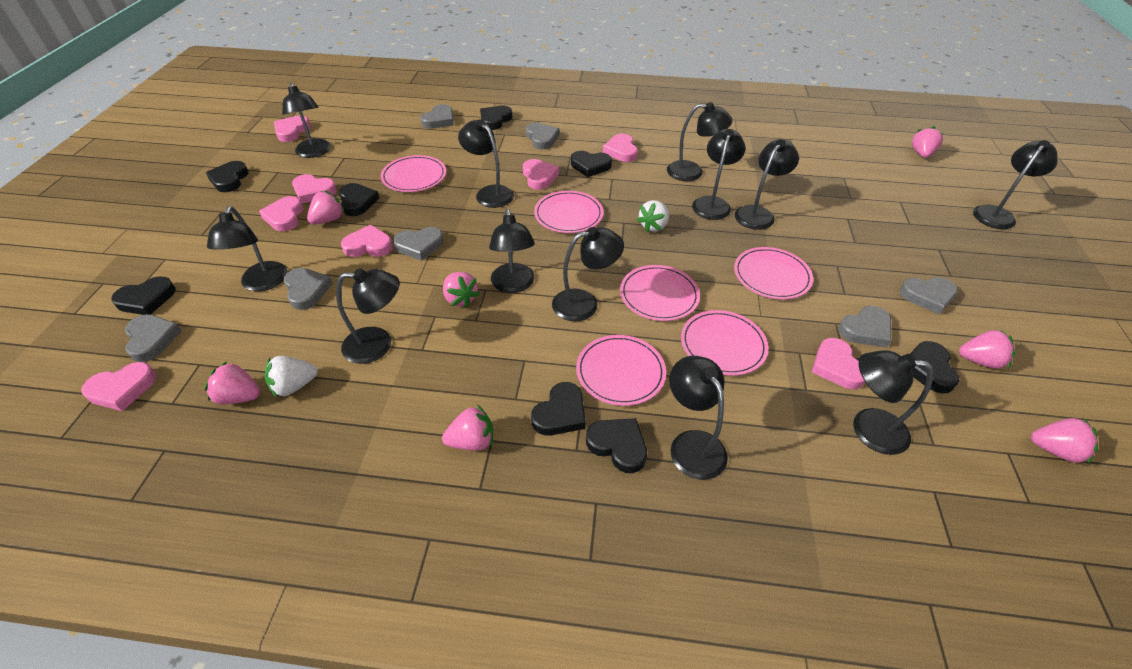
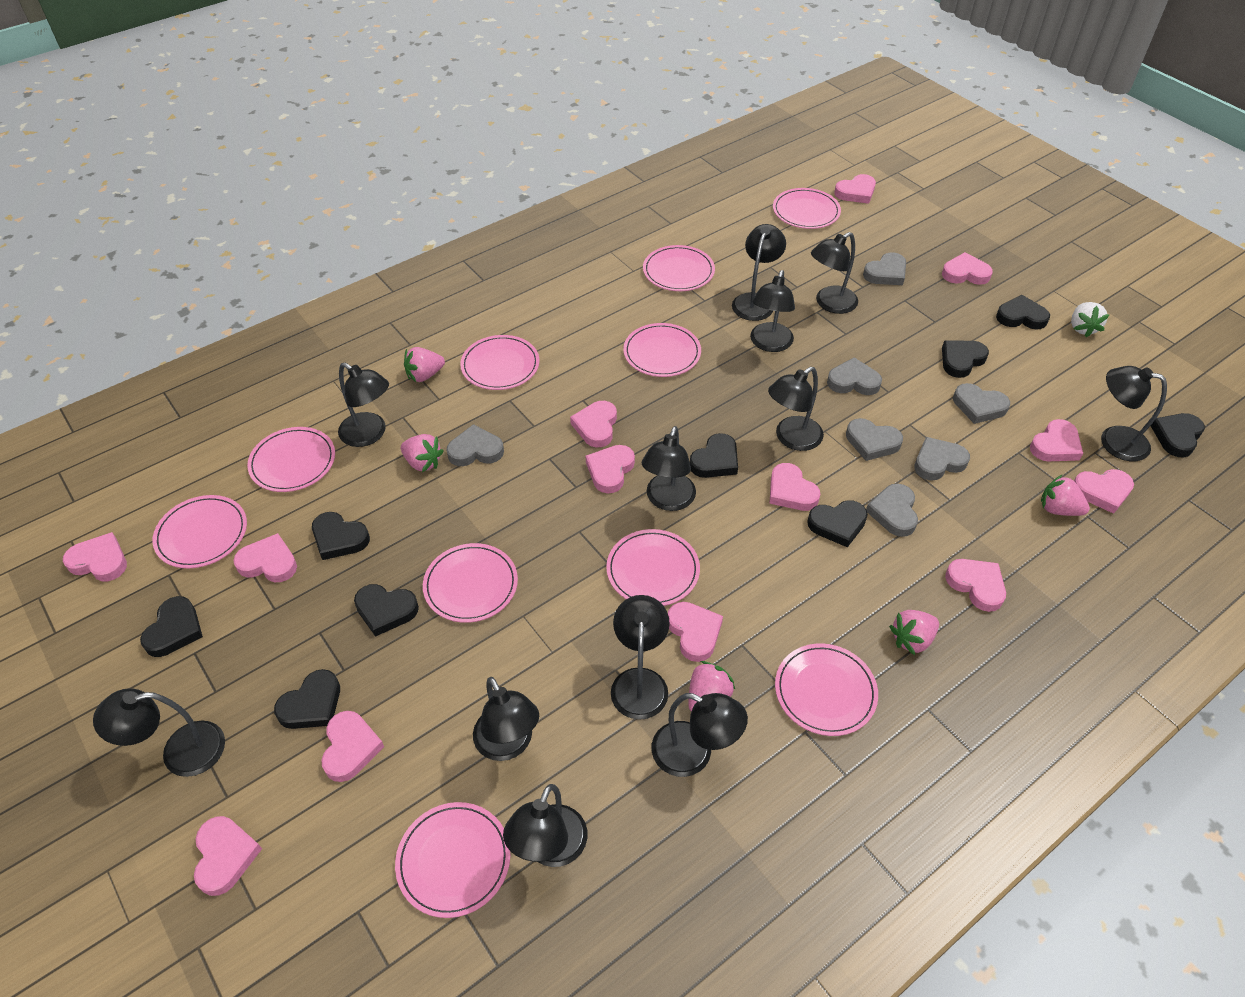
black heart: [111,276,176,315] [206,161,249,192] [339,183,379,216] [480,106,512,130] [531,382,586,436] [571,151,612,177] [586,418,647,473] [910,341,959,394] = 8 -> [140,596,203,657] [274,669,340,729] [312,512,370,560] [354,584,419,637] [690,433,738,478] [807,500,868,547] [942,341,989,378] [996,295,1050,329] [1151,413,1205,457] = 9
pink heart: [81,362,156,411] [259,196,303,231] [274,116,311,142] [292,174,337,203] [341,225,393,257] [523,159,559,190] [603,134,638,162] [812,338,865,389] = 8 -> [63,532,127,582] [194,816,262,896] [233,533,297,582] [321,711,384,782] [570,401,617,447] [586,445,635,493] [668,602,723,662] [769,463,820,511] [834,174,876,204] [942,252,993,285] [945,559,1006,612] [1030,419,1083,461] [1074,469,1134,514] = 13
pink plate: [381,155,446,192] [534,191,604,233] [576,335,666,406] [620,265,700,321] [681,310,768,376] [734,247,813,299] = 6 -> [152,495,247,568] [247,427,335,492] [395,802,510,918] [423,543,518,623] [460,335,539,390] [606,529,700,606] [623,323,701,377] [643,245,715,291] [773,188,841,229] [775,643,878,736] = 10
pink strawberry: [204,361,260,404] [307,190,345,224] [442,405,493,451] [443,272,480,307] [912,126,943,158] [959,330,1015,369] [1031,418,1098,464] = 7 -> [401,434,443,472] [404,347,445,382] [688,661,735,712] [889,610,939,655] [1041,474,1090,516] = 5
white strawberry: [264,356,318,398] [637,200,669,232] = 2 -> [1071,302,1109,337] = 1

